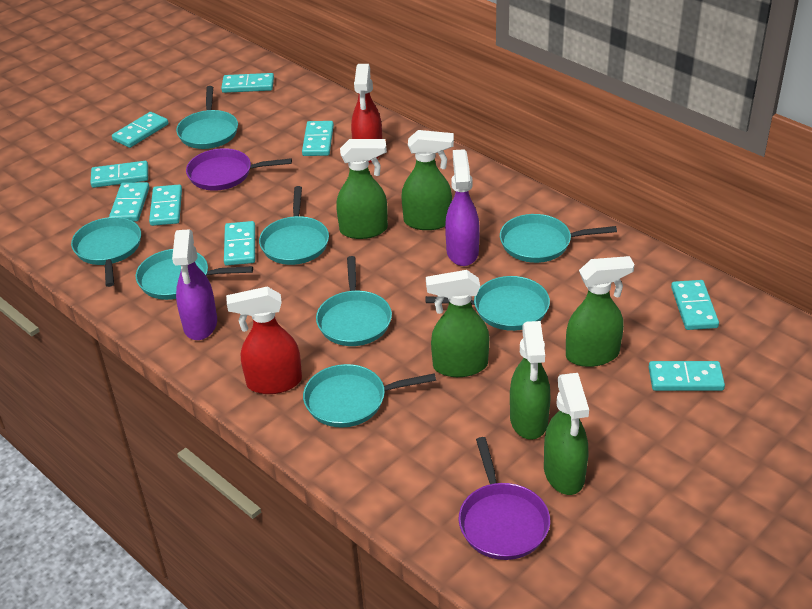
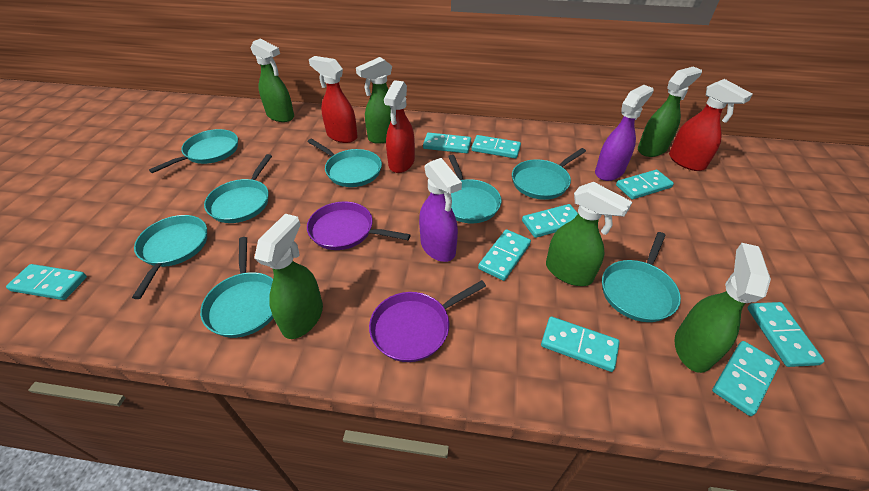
red spray bottle: [226,287,302,394] [351,64,382,163] = 2 -> [309,56,358,143] [384,80,415,173] [669,79,753,171] = 3

